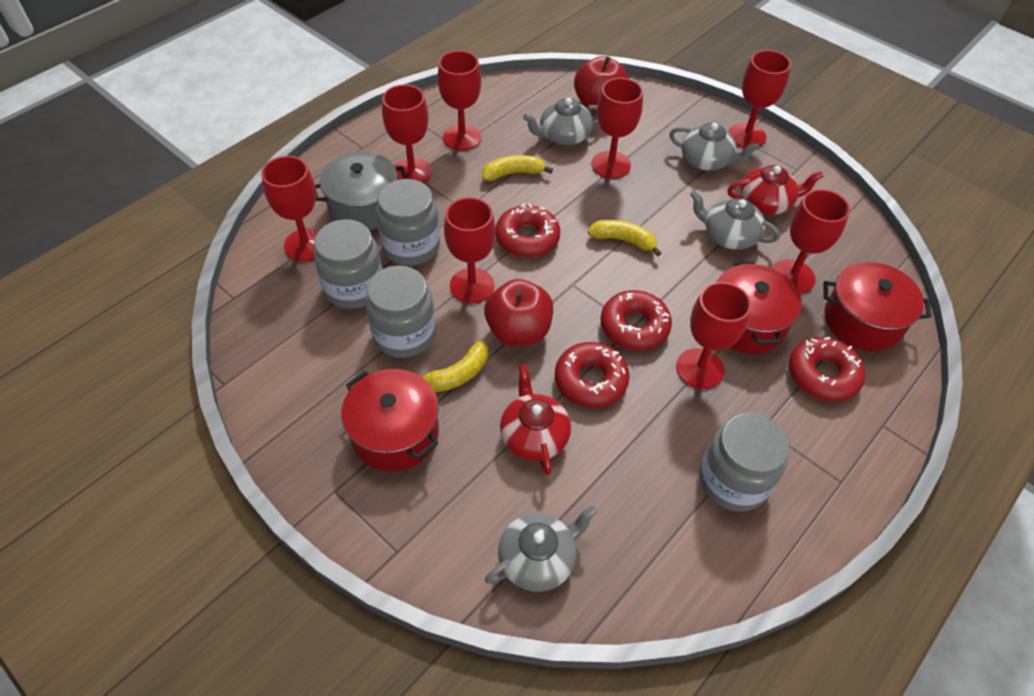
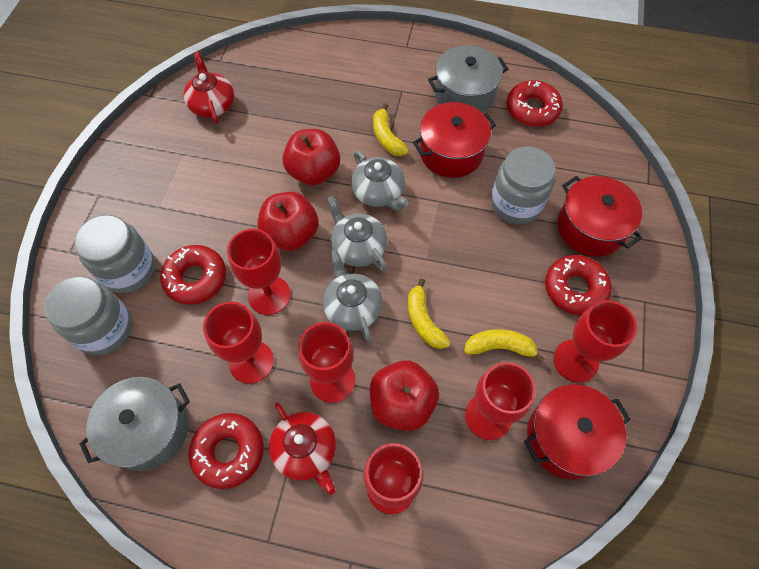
grey jar: [314,219,382,309] [365,266,436,358] [376,179,440,266] [699,413,789,512] = 4 -> [44,276,132,355] [74,215,155,293] [491,146,555,224] = 3
grey pot: [315,152,408,231] = 1 -> [79,377,190,472] [428,45,508,113] = 2
grey teapot: [485,505,597,592] [523,98,598,145] [669,123,760,171] [690,190,780,250] = 4 -> [323,250,383,342] [327,196,387,271] [351,151,408,211] = 3
red apple: [484,279,553,346] [574,56,628,112] = 2 -> [257,192,319,251] [283,129,340,185] [370,360,439,431] = 3
red goblet: [261,156,319,261] [382,85,432,183] [438,50,481,151] [444,197,496,303] [591,78,643,179] [676,282,752,389] [728,50,791,148] [772,189,850,294] = 8 -> [203,301,274,384] [227,229,291,315] [299,322,355,403] [363,443,423,514] [465,362,536,440] [554,300,637,383] = 6

